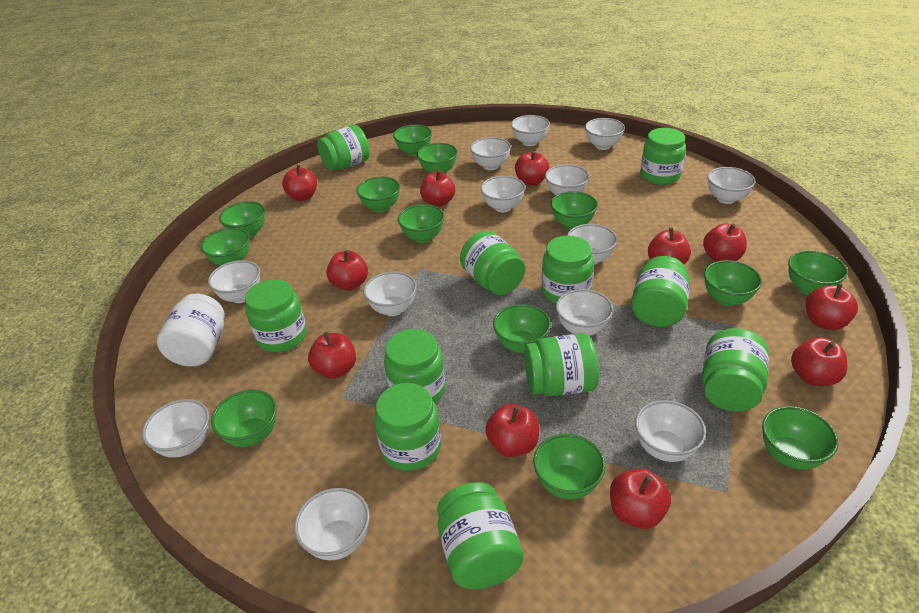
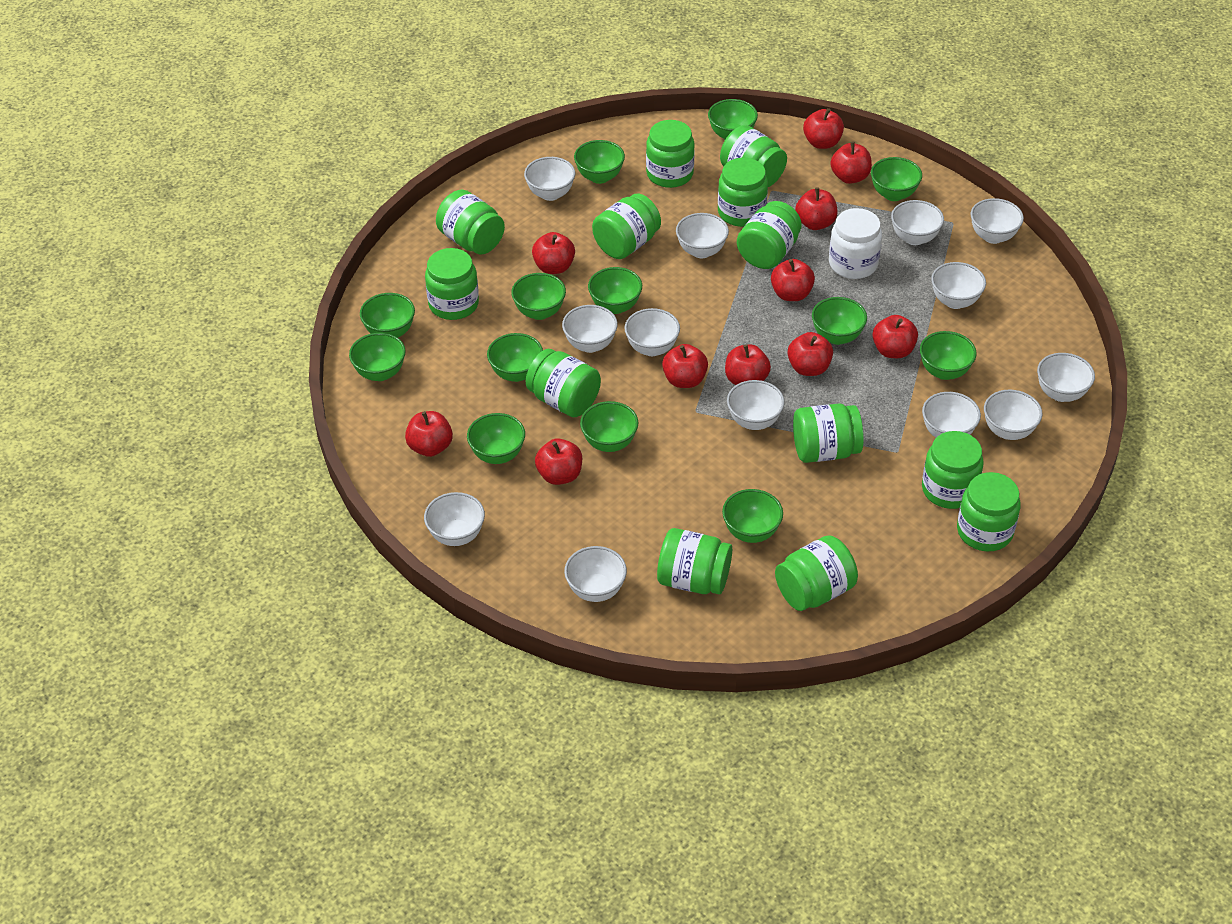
green jar: [245,279,307,352] [317,125,370,171] [374,383,441,471] [384,329,445,403] [437,482,523,589] [460,231,525,295] [524,333,599,396] [542,236,594,304] [631,256,690,327] [640,128,686,185] [702,328,769,412] = 11 -> [425,248,479,320] [436,190,505,254] [526,349,601,417] [592,194,661,259] [646,120,695,188] [657,528,732,594] [718,158,768,227] [720,125,787,187] [737,201,802,269] [775,535,858,611] [793,404,864,463] [922,431,984,509] [957,472,1021,551] = 13

